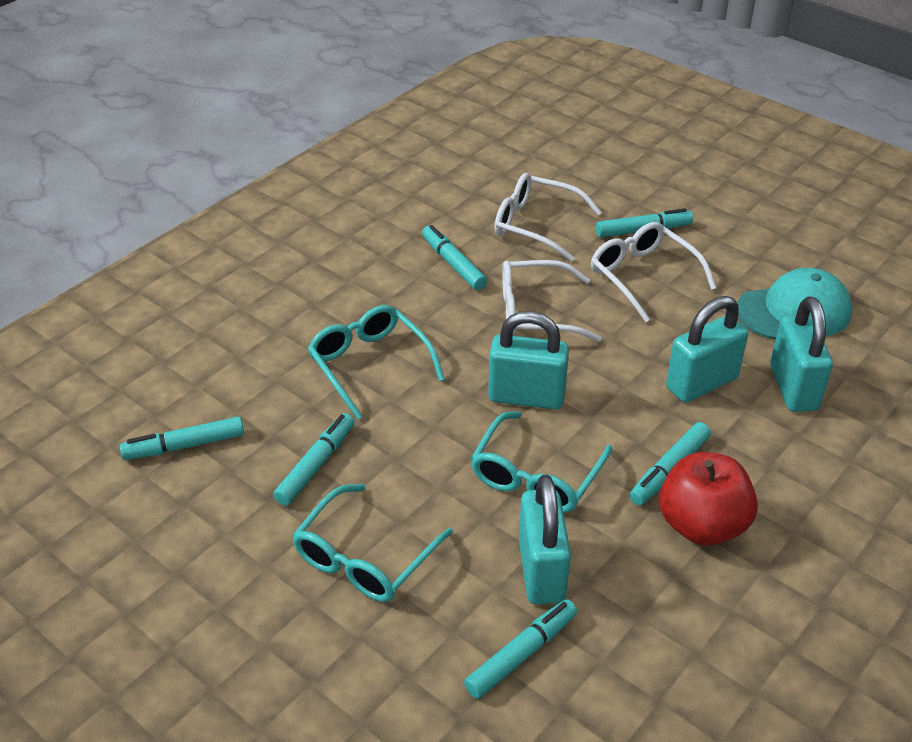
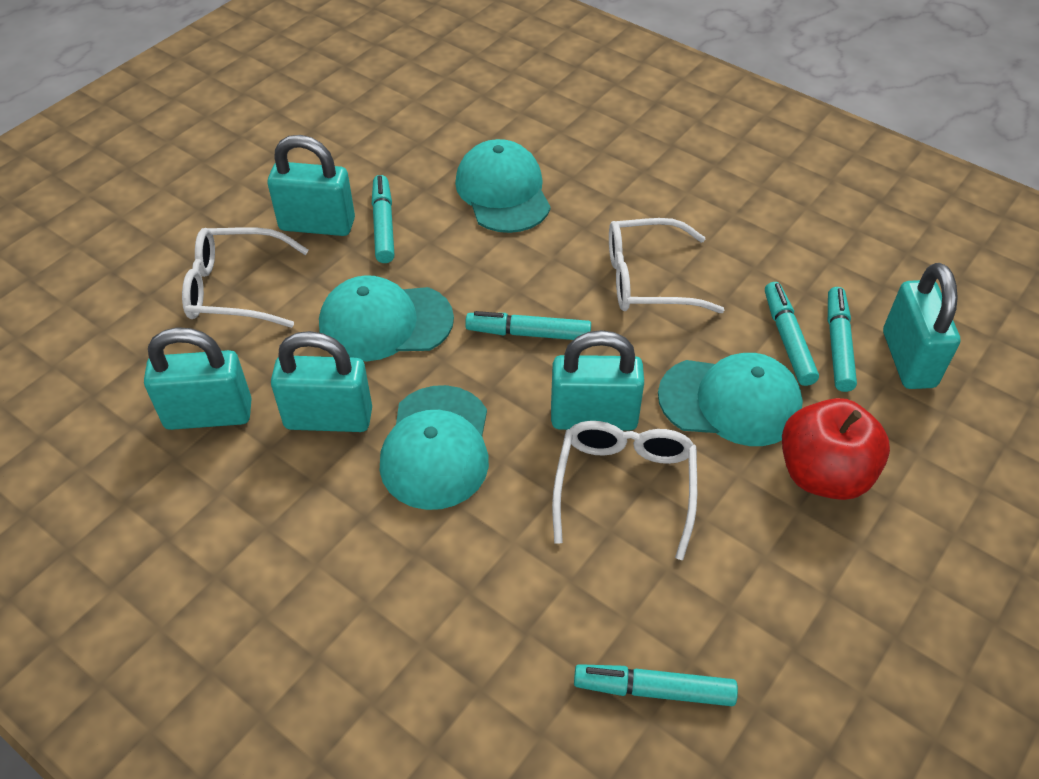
turquoise cap: [737,268,852,340] = 1 -> [319,275,454,361] [380,385,489,510] [455,139,551,233] [658,353,803,446] = 4
turquoise glasses: [292,484,453,602] [308,305,445,420] [471,412,613,513] = 3 -> none = 0
turquoise marker: [120,417,244,460] [273,413,354,506] [422,225,487,290] [464,599,577,699] [596,208,693,237] [629,422,711,505] = 6 -> [372,175,394,263] [465,311,591,340] [574,664,738,706] [765,282,819,386] [828,287,857,392] = 5
turquoise padlock: [488,311,569,410] [519,475,571,604] [666,296,748,403] [770,297,833,412] = 4 -> [144,327,252,430] [268,135,355,236] [271,331,372,432] [551,330,644,431] [883,263,960,389] = 5

